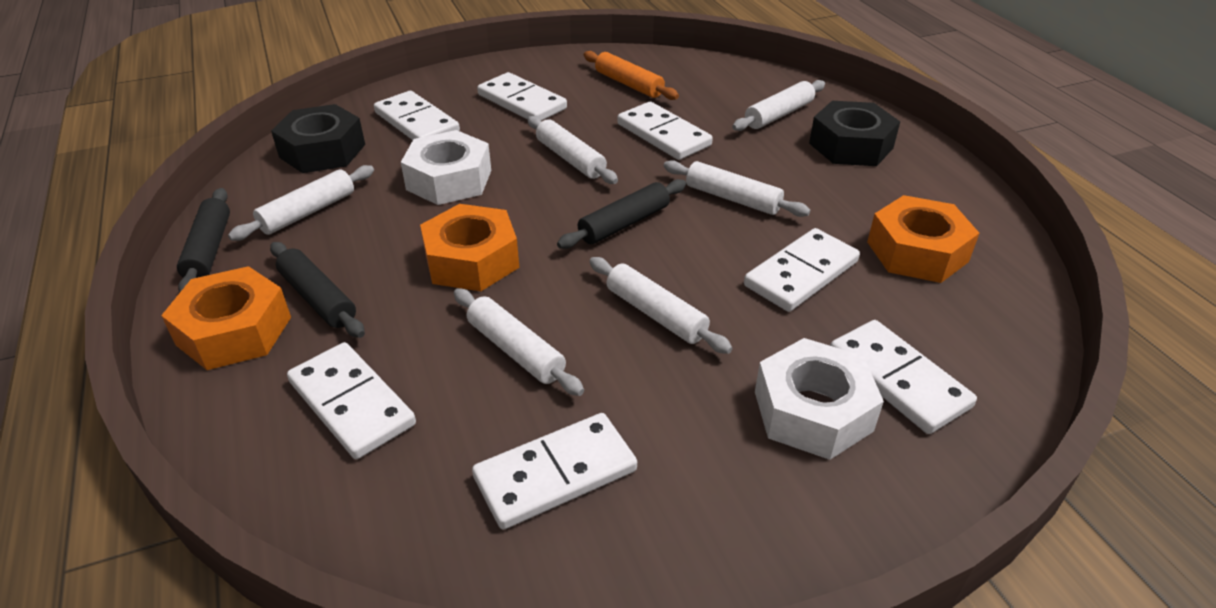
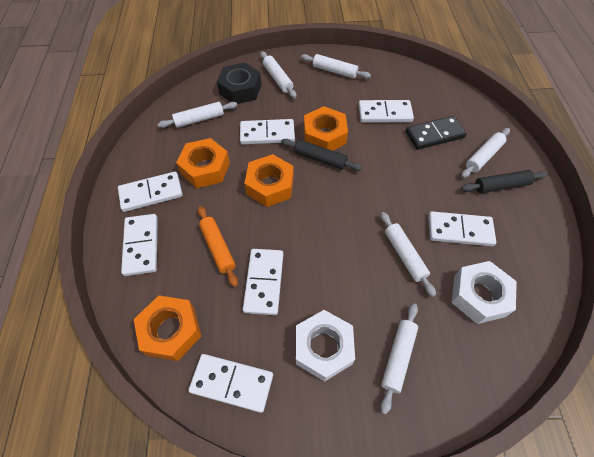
black domino: none = 0 -> [406,116,467,150] = 1
black nut: [271,104,365,173] [809,101,900,166] = 2 -> [217,62,261,104] = 1
black rolling pin: [177,188,230,292] [270,242,365,338] [557,179,686,249] = 3 -> [281,139,362,171] [461,170,547,193] = 2
orange nut: [161,266,291,370] [420,204,519,291] [867,195,979,283] = 3 -> [134,295,201,361] [176,138,230,188] [244,154,294,207] [304,106,348,151] = 4

